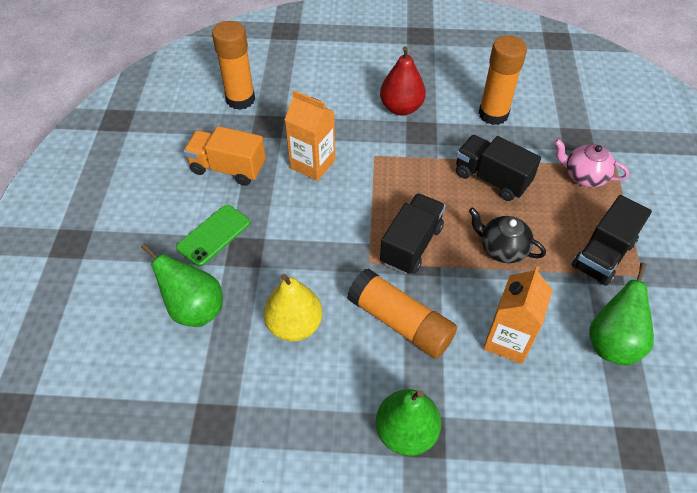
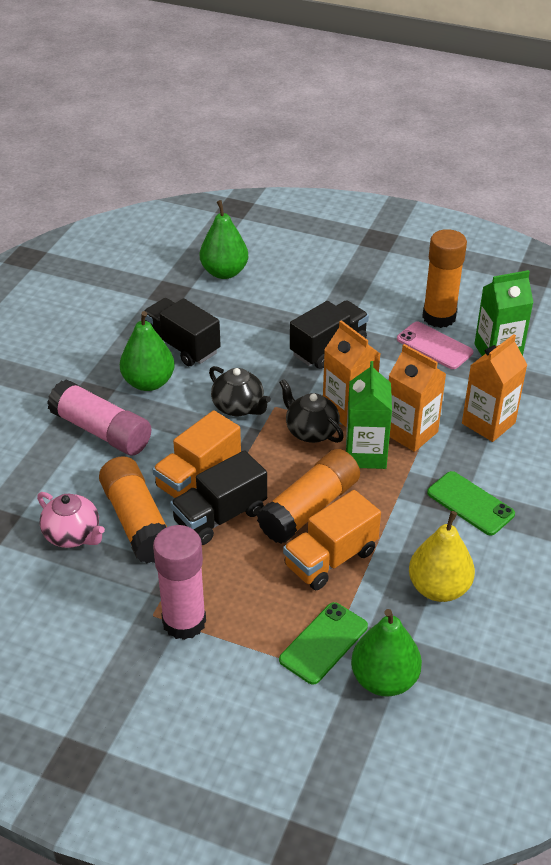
black teapot: [469,208,546,263] = 1 -> [209,366,271,416] [279,379,344,443] = 2
green carton: none = 0 -> [346,361,392,469] [474,270,534,356] = 2
green phone: [176,205,250,267] = 1 -> [279,602,368,685] [427,471,515,536] = 2
orange carton: [285,90,335,181] [483,266,553,364] = 2 -> [323,320,380,428] [389,344,446,452] [462,334,527,442] = 3
orange truck: [184,126,266,186] = 1 -> [153,410,241,498] [283,490,381,590] = 2
pink glue stick: none = 0 -> [47,380,151,455] [153,525,206,640] = 2
pink phone: none = 0 -> [397,321,473,369] = 1
red pear: [380,46,426,115] = 1 -> none = 0

